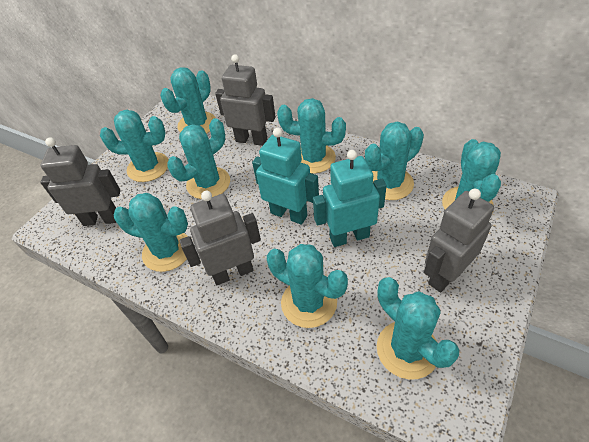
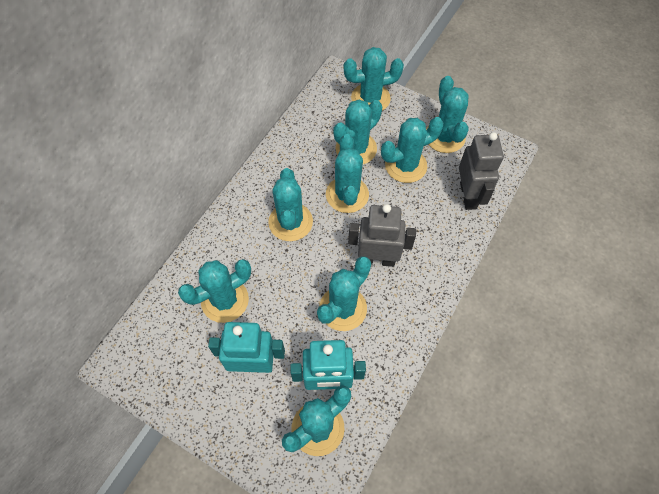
grey robot: [40,137,121,226] [179,191,261,285] [215,54,276,146] [424,189,494,292] = 4 -> [348,204,416,267] [459,132,504,210] = 2

